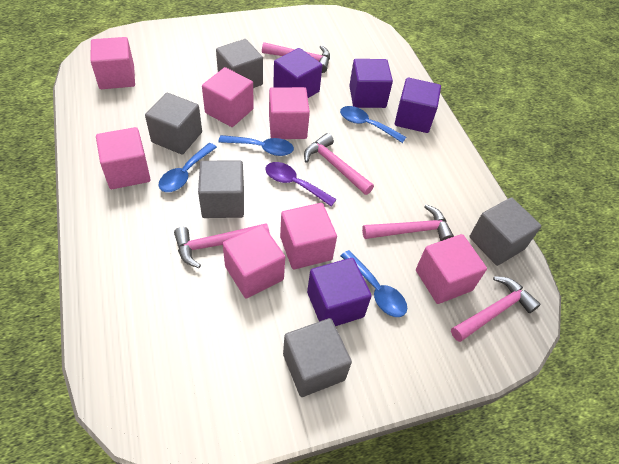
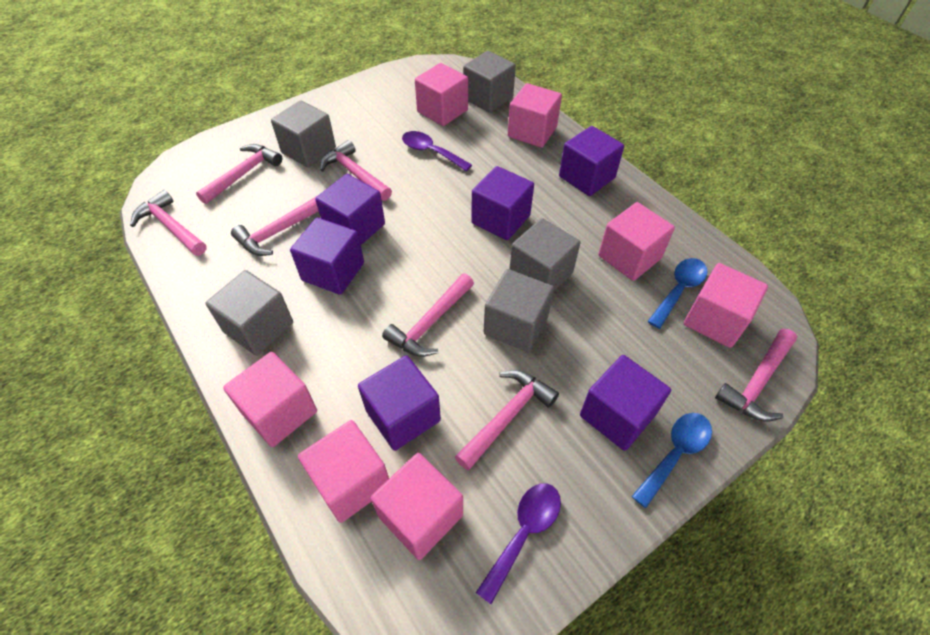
blue spoon: [159,143,217,192] [218,135,294,156] [340,106,406,143] [341,250,407,317] = 4 -> [631,413,712,508] [647,258,707,329] = 2
pink hammer: [174,223,270,268] [262,42,330,73] [304,133,374,195] [362,204,454,241] [451,276,541,342] = 5 -> [130,190,207,256] [196,144,282,204] [231,196,319,256] [320,140,392,201] [382,274,474,357] [455,370,559,470] [715,328,797,421] = 7
purple cube: [273,48,322,98] [307,258,372,326] [349,59,393,108] [395,77,441,133] = 4 -> [290,217,364,295] [315,174,385,245] [358,355,441,451] [471,166,534,240] [559,126,624,196] [580,355,671,451] = 6
purple spoon: [266,162,337,206] = 1 -> [402,131,472,171] [476,483,561,604] = 2

